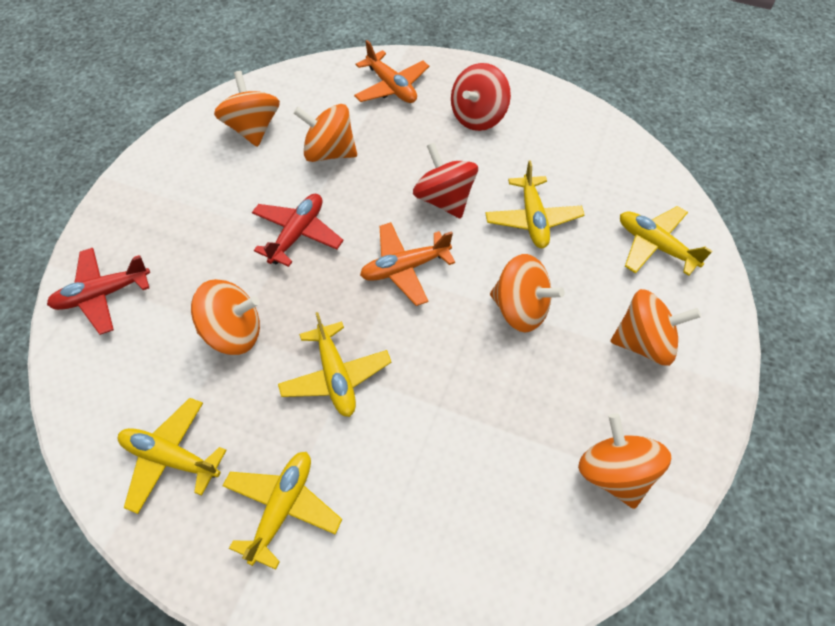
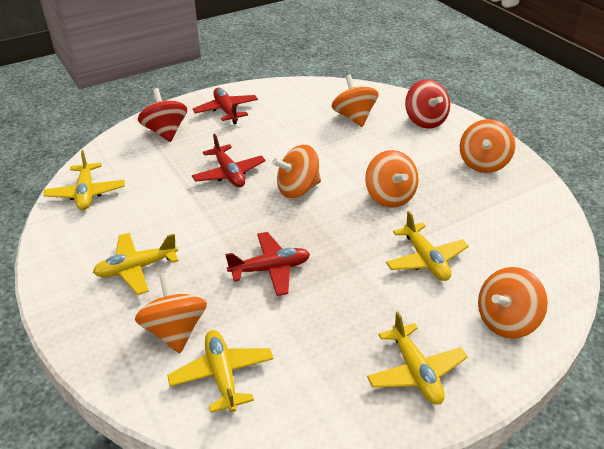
orange plane: [354,40,429,103] [360,222,455,306] = 2 -> none = 0
red plane: [47,248,150,335] [252,194,344,267] = 2 -> [192,134,266,187] [193,88,258,124] [225,232,310,296] = 3

